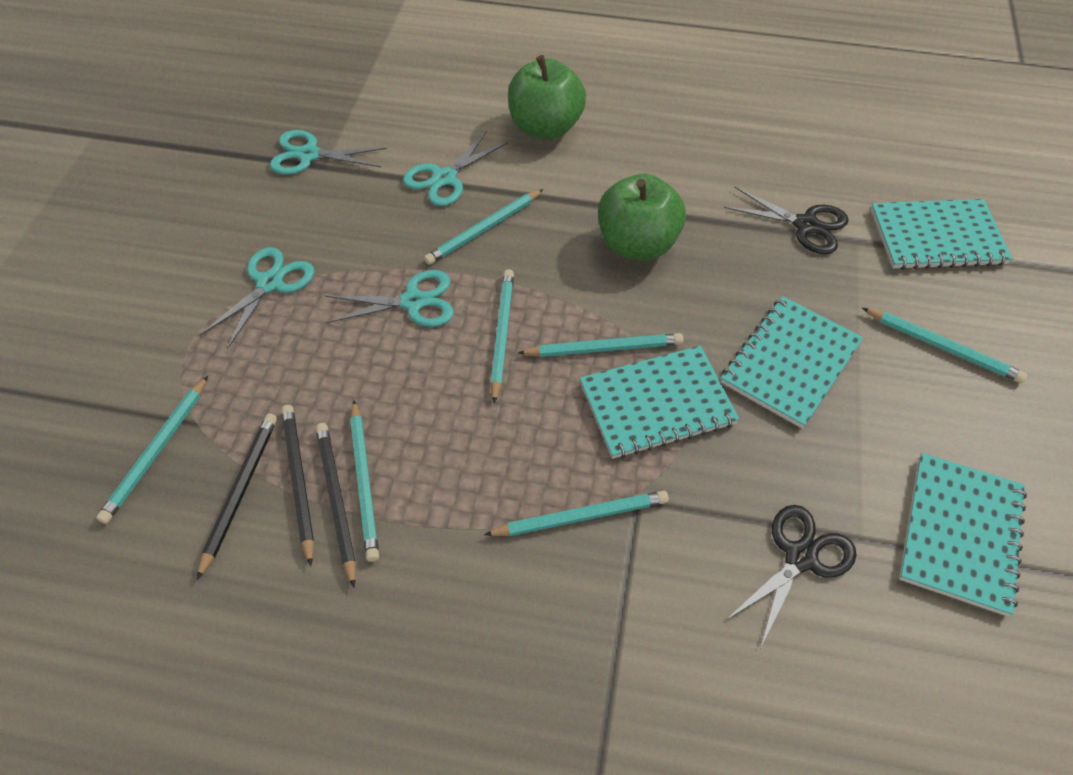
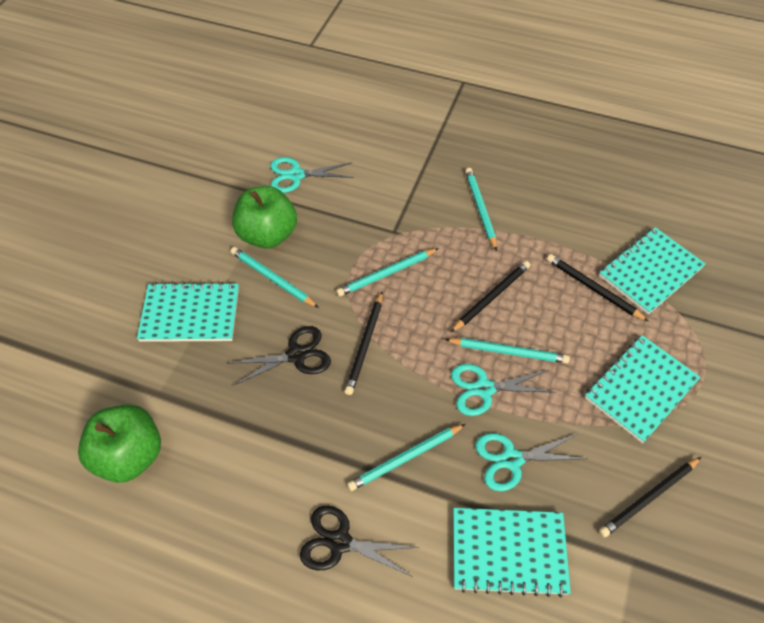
black pencil: [197,413,277,580] [281,405,314,566] [316,423,356,587] = 3 -> [344,292,383,395] [450,261,530,333] [547,254,649,322] [599,457,701,538] = 4
turquoise pencil: [96,376,208,524] [350,400,379,562] [424,189,544,265] [484,491,669,536] [490,269,514,403] [518,333,683,357] [862,308,1028,383] = 7 -> [231,247,319,308] [336,248,439,296] [347,424,465,491] [445,338,570,364] [465,168,497,251] = 5
turquoise scissors: [199,247,314,349] [270,130,387,175] [325,270,454,327] [403,131,508,206] = 4 -> [270,157,354,193] [451,364,556,416] [475,433,588,491] = 3

